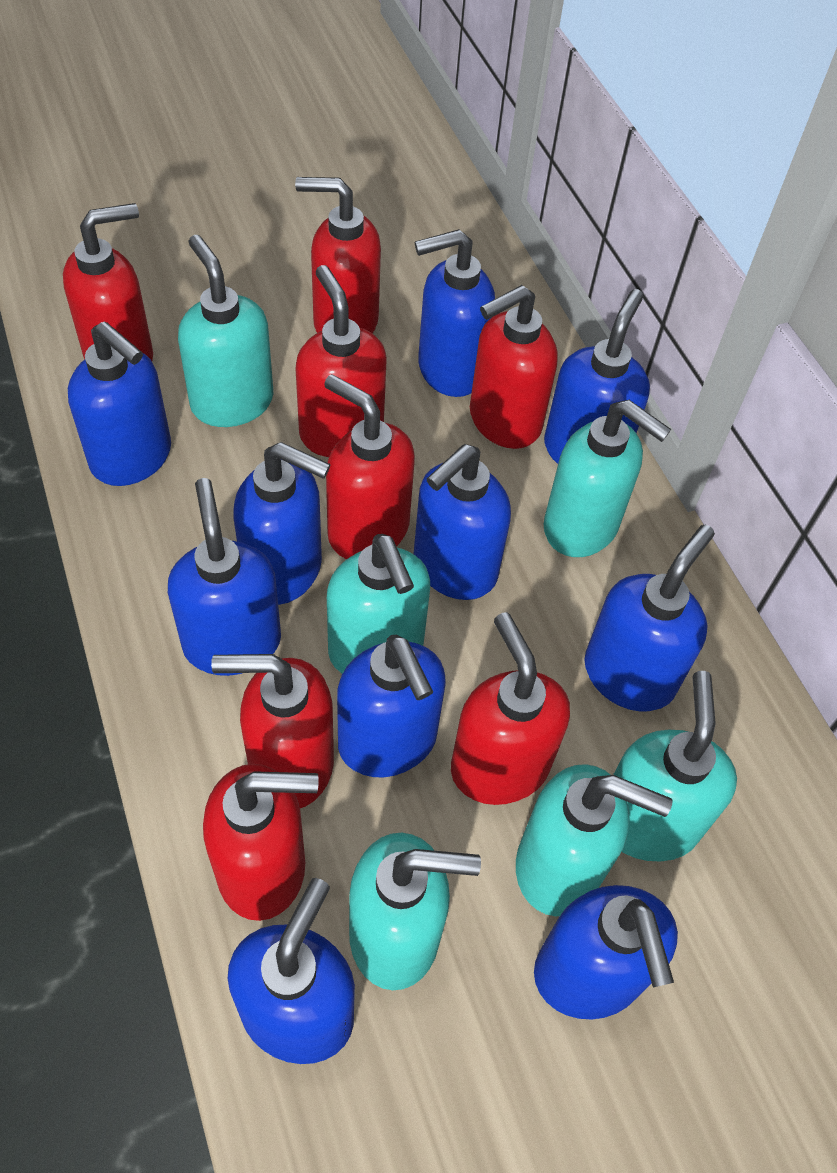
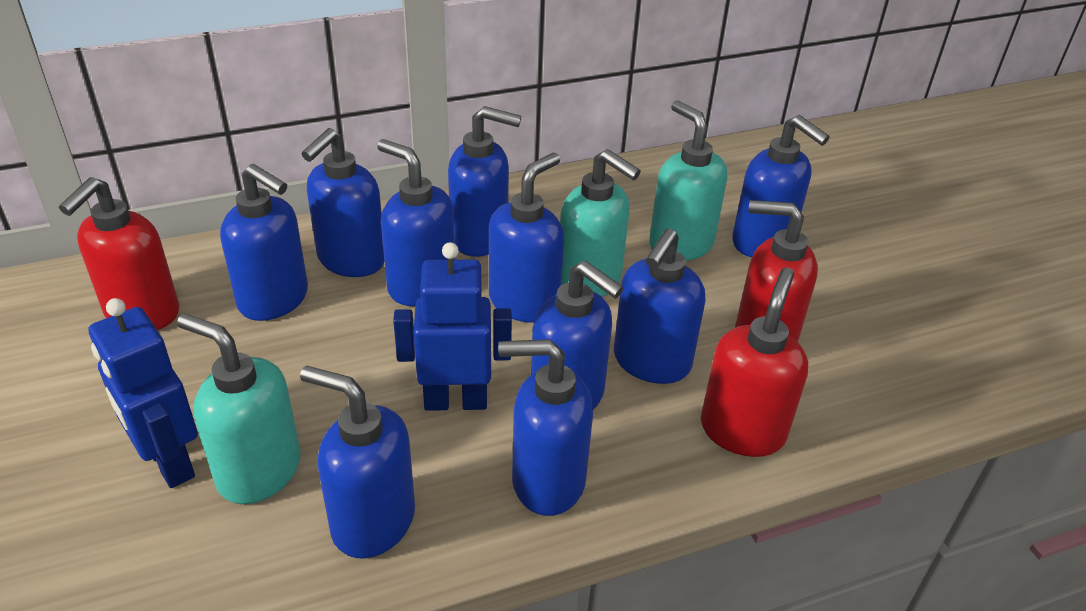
blue robot: none = 0 -> [89,298,198,488] [393,242,512,411] = 2
red soap dispenser: [63,203,153,361] [203,764,319,921] [211,654,334,808] [295,177,381,333] [296,265,387,457] [324,374,415,559] [451,612,570,805] [470,285,558,449] = 8 -> [59,177,179,330] [701,268,808,457] [735,200,818,342] = 3
turquoise soap dispenser: [178,235,273,427] [327,534,430,674] [349,833,481,990] [516,764,673,916] [544,400,671,557] [613,671,737,861] = 6 -> [177,313,301,504] [560,149,641,297] [649,100,727,261] = 3

